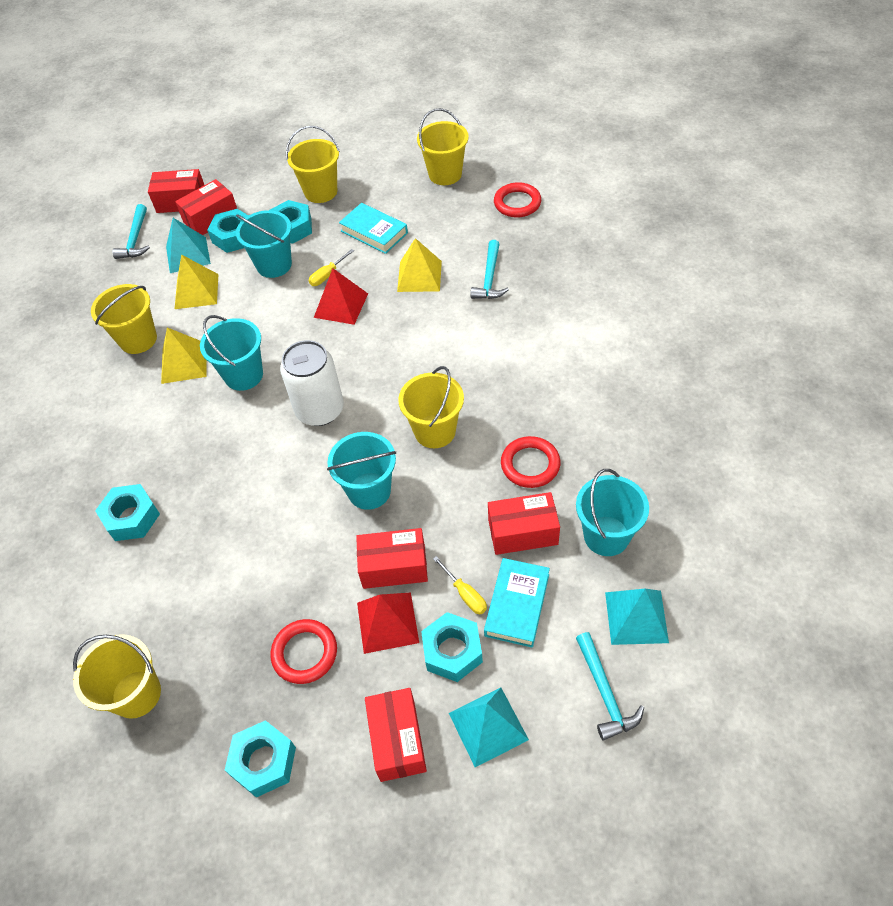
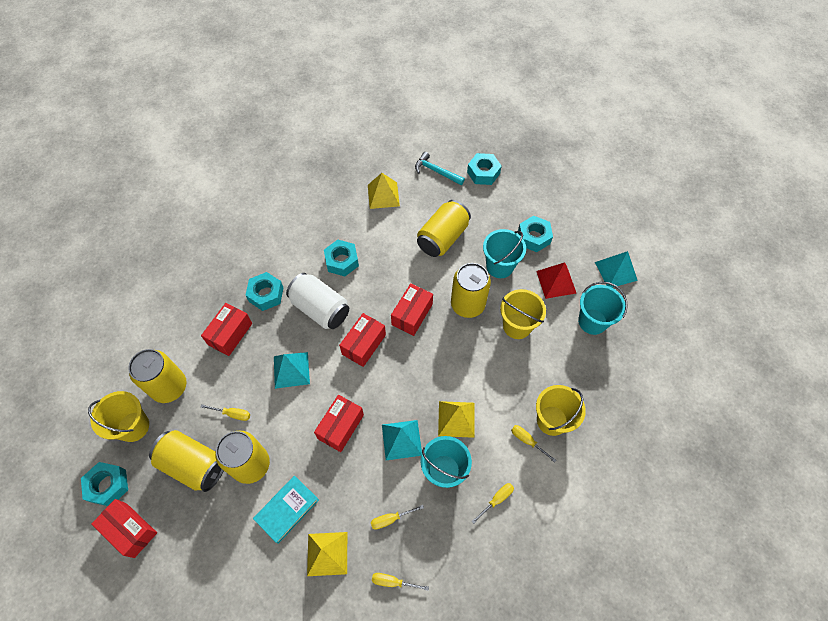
red pyramid: [314,268,368,325] [357,593,419,654] = 2 -> [536,262,576,299] = 1
red ring: [270,619,337,684] [494,182,541,217] [501,436,561,488] = 3 -> none = 0
turquoise book: [339,203,408,254] [484,558,550,648] = 2 -> [253,476,319,544] = 1
turquoise bucket: [200,315,263,391] [236,210,292,278] [327,432,396,510] [576,469,649,556] = 4 -> [421,436,472,488] [483,229,526,278] [578,281,628,335] = 3
turquoise hammer: [112,204,150,259] [470,240,509,299] [576,632,644,740] = 3 -> [415,152,465,185] = 1
yellow bucket: [73,634,161,719] [91,284,157,354] [286,126,340,203] [398,366,464,448] [417,108,469,185] = 5 -> [88,391,149,442] [500,289,546,339] [536,385,586,436] = 3
yellow can: none = 0 -> [128,349,187,403] [149,430,224,492] [215,431,270,484] [417,200,471,257] [451,263,491,318] = 5
yellow screwdriver: [309,249,354,286] [433,556,487,614] = 2 -> [201,404,250,421] [371,505,424,529] [372,573,429,591] [472,483,514,524] [511,425,556,463] = 5

